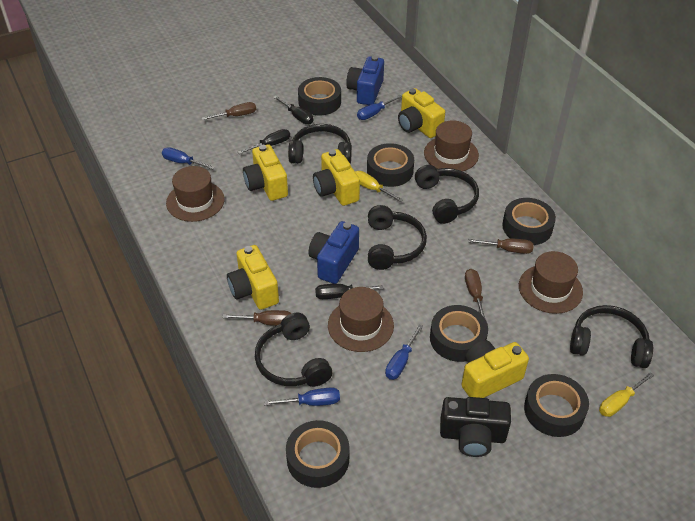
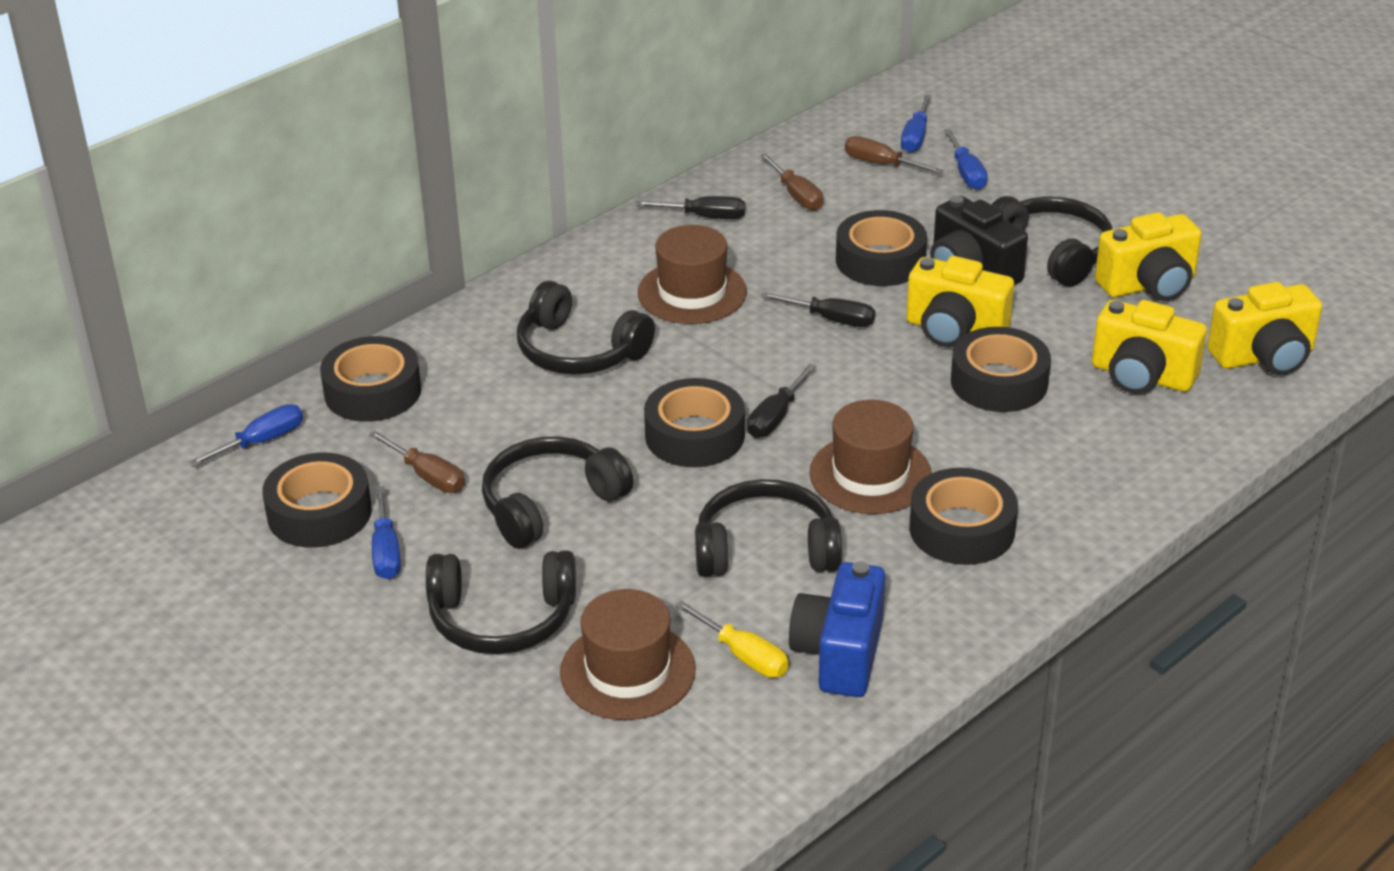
blue camera: [309,221,359,284] [346,56,384,105] = 2 -> [789,561,886,697] = 1
brown hat: [166,166,225,222] [328,287,394,352] [424,120,479,171] [519,251,583,314] = 4 -> [560,589,696,720] [638,225,747,324] [809,400,932,514] = 3
brown screwdriver: [202,102,256,120] [222,310,292,326] [465,269,487,322] [468,238,534,254] = 4 -> [369,430,465,493] [760,153,824,211] [845,136,944,174] = 3
yellow camera: [227,245,279,310] [243,145,288,201] [313,149,360,206] [398,88,445,138] [461,340,529,398] = 5 -> [906,256,1014,347] [1092,300,1207,394] [1095,212,1202,301] [1207,282,1322,375] = 4
yellow screwdriver: [355,171,403,202] [599,372,654,417] = 2 -> [675,600,789,678] = 1

